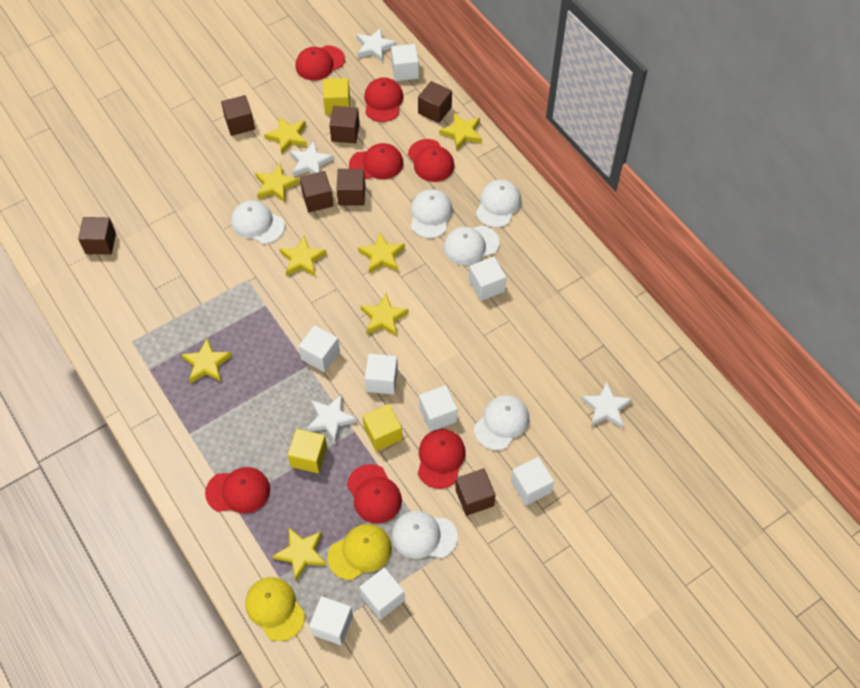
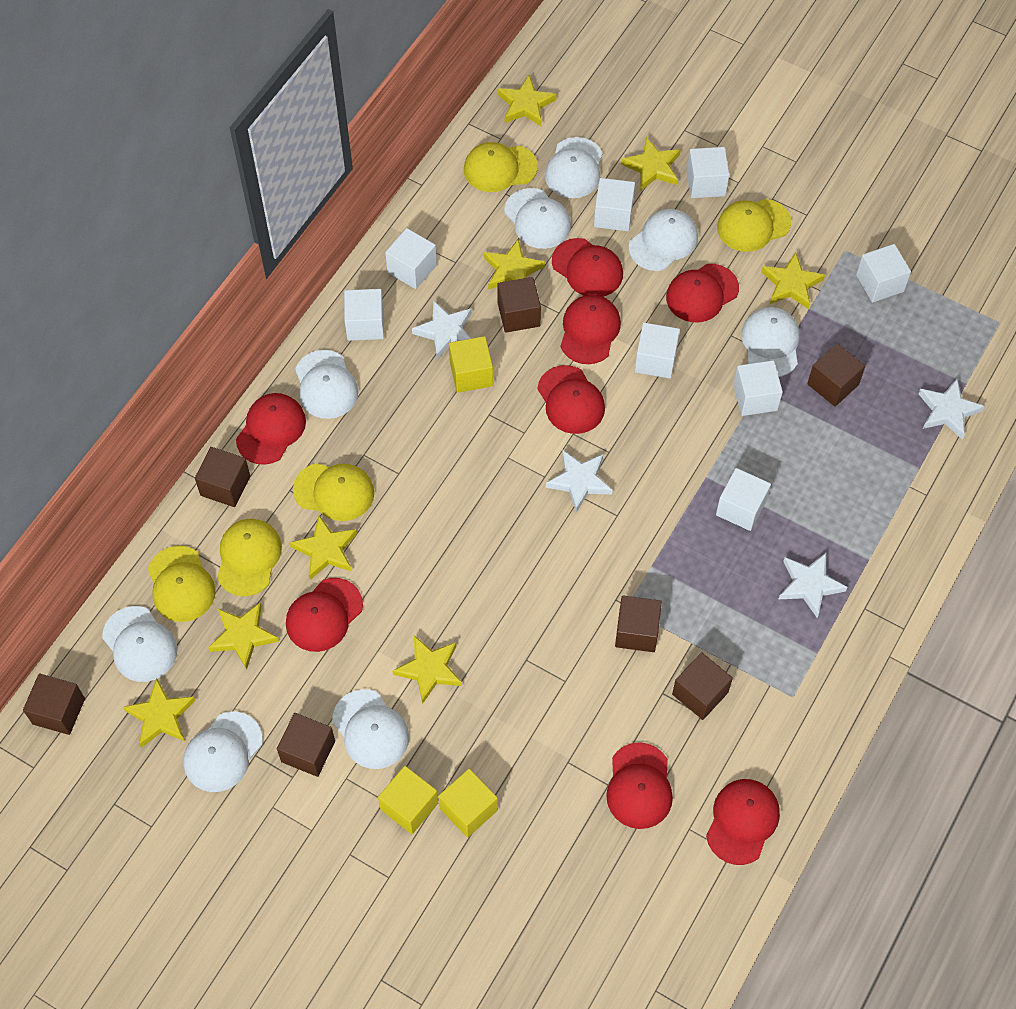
red cap: [205,467,270,513] [295,45,345,80] [347,464,402,524] [349,143,403,179] [364,77,403,122] [408,139,454,182] [418,429,466,489] = 7 -> [236,393,306,465] [286,578,363,652] [537,365,605,434] [552,238,623,297] [560,295,621,364] [606,742,673,829] [666,264,739,322] [706,779,780,865] = 8
white cap: [231,200,285,244] [392,511,458,559] [411,189,452,238] [444,225,499,265] [474,395,529,450] [476,180,521,227] = 6 -> [102,606,178,682] [183,711,263,792] [295,350,358,419] [332,689,409,769] [505,188,571,249] [545,137,603,198] [629,209,698,271] [741,307,800,377] = 8
yellow cap: [245,577,305,641] [327,524,392,580] = 2 -> [148,546,216,622] [217,519,282,596] [293,463,374,521] [464,142,538,192] [717,199,791,252] = 5

